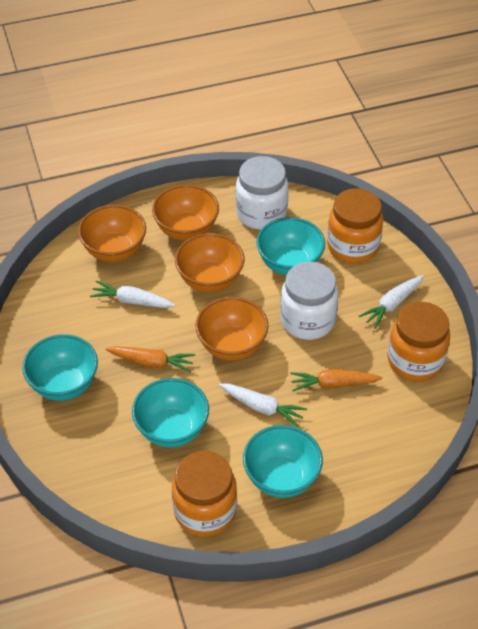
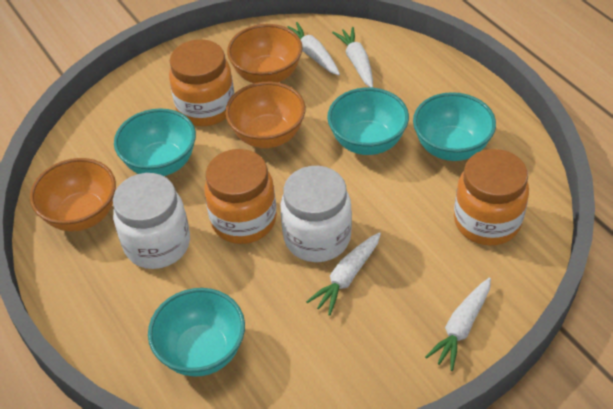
orange bowl: [78,205,146,262] [152,184,219,241] [175,233,244,292] [195,297,269,361] = 4 -> [30,158,116,232] [225,82,306,148] [227,24,303,83] = 3
orange carrot: [106,346,195,373] [290,369,382,391] = 2 -> none = 0
white carrot: [90,280,175,308] [219,383,307,427] [359,275,424,329] = 3 -> [288,22,340,75] [306,232,381,316] [332,27,373,88] [425,278,491,371] = 4

